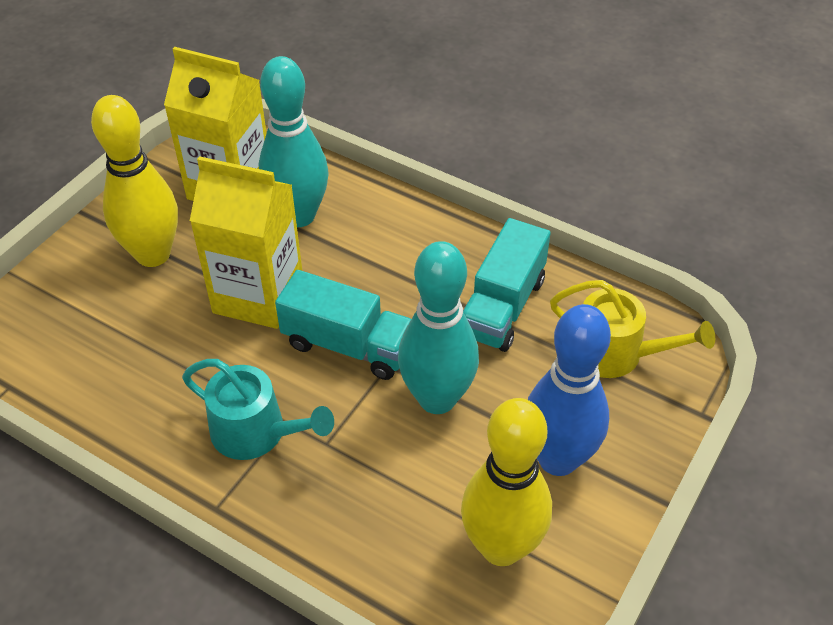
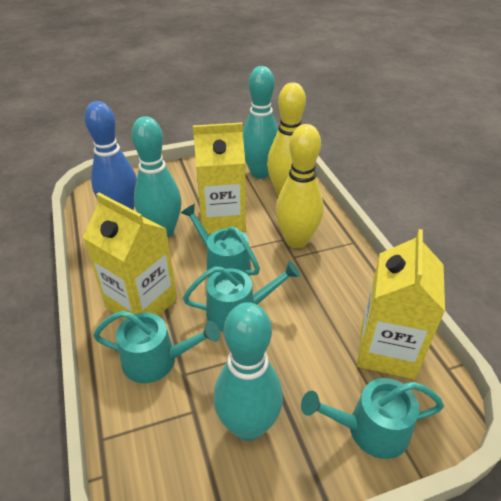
turquoise bowling pin: [259,56,329,227] [398,241,479,414] = 2 -> [131,116,182,238] [214,302,283,441] [243,66,278,179] = 3
turquoise truck: [275,270,411,380] [463,218,551,352] = 2 -> none = 0
turquoise watering can: [182,359,334,460] = 1 -> [93,311,220,383] [181,204,260,277] [183,261,300,332] [301,378,444,459] = 4
yellow carton: [164,47,266,201] [190,156,302,329] = 2 -> [83,193,177,320] [193,123,246,234] [357,229,445,379] = 3
yellow watering can: [550,280,715,378] = 1 -> none = 0

